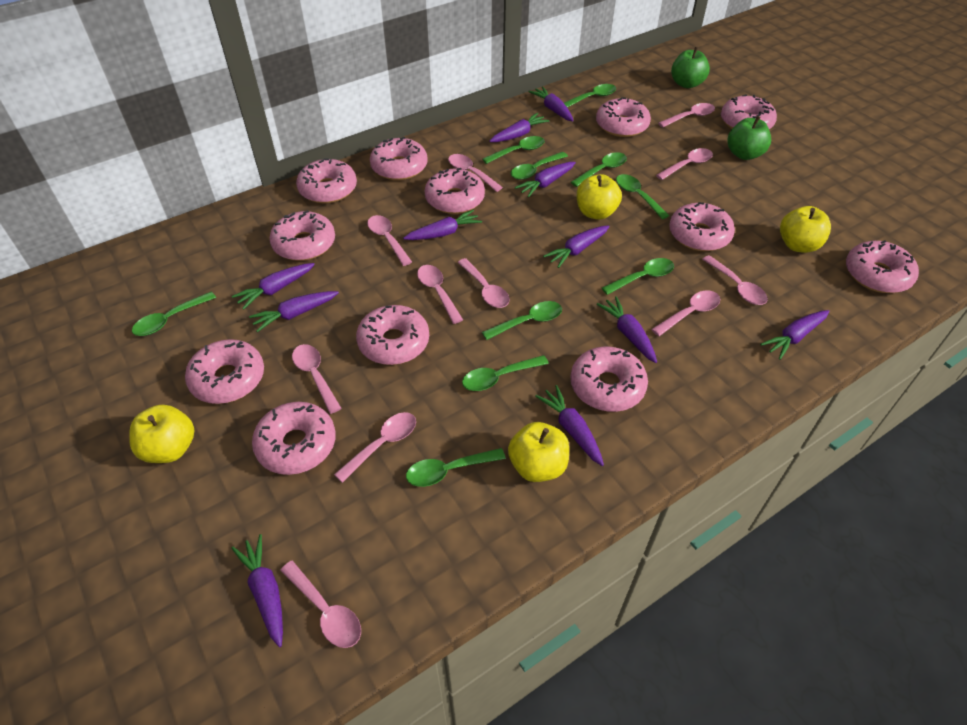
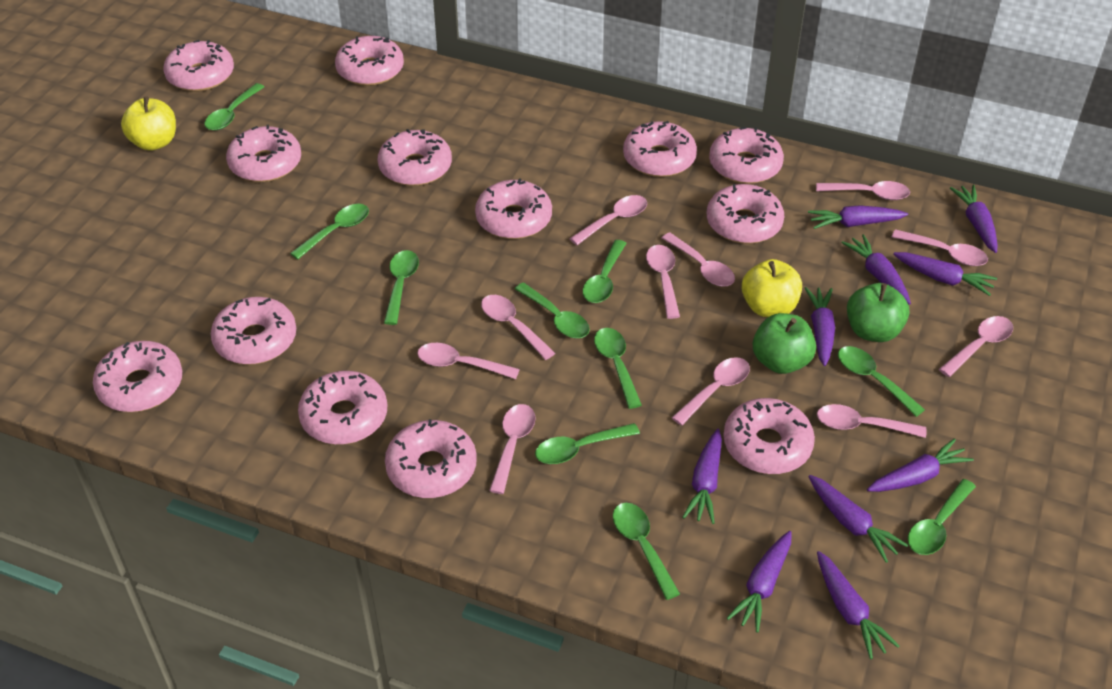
pink donut: [185,339,264,404] [252,402,336,475] [270,210,335,261] [296,158,357,203] [356,305,429,365] [370,137,428,180] [425,168,485,214] [571,346,648,412] [596,97,651,137] [669,202,735,251] [721,94,777,129] [846,240,919,293] = 12 -> [93,341,182,412] [163,40,234,92] [211,297,296,365] [226,125,301,182] [298,371,387,445] [335,36,404,86] [378,129,452,186] [385,419,477,498] [475,178,552,239] [623,121,697,177] [707,184,784,244] [709,127,784,184] [723,398,815,474] = 13
purple carrot: [231,534,283,647] [232,263,315,310] [249,291,339,332] [403,210,482,240] [490,113,549,142] [515,162,576,197] [529,86,574,121] [535,385,604,466] [543,225,610,268] [597,296,657,363] [760,310,830,360] = 11 -> [682,429,722,524] [727,531,792,633] [805,287,835,366] [808,205,908,229] [808,475,908,563] [817,551,900,659] [842,234,911,305] [867,438,974,492] [893,252,997,296] [950,185,997,253] = 10
yellow apple: [129,405,194,463] [508,422,569,482] [577,174,622,220] [780,206,831,253] = 4 -> [121,96,176,151] [742,259,802,317] = 2

